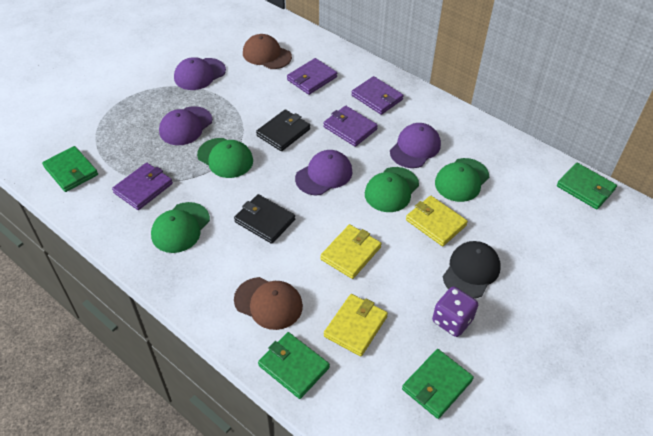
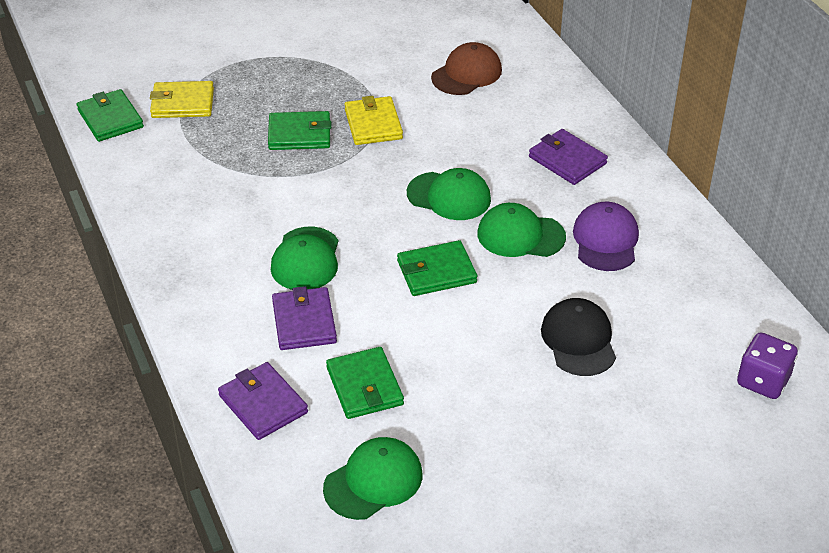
black wallet: [234,194,295,244] [256,109,310,151] = 2 -> none = 0
brown cap: [234,277,303,330] [243,34,292,69] = 2 -> [431,42,502,95] = 1
purple cap: [159,106,212,145] [174,57,226,90] [295,150,352,195] [390,123,441,168] = 4 -> [573,202,639,271] = 1
purple wallet: [112,163,173,210] [287,58,337,95] [323,106,378,147] [351,76,404,115] = 4 -> [218,362,308,440] [272,286,337,350] [529,129,608,185] = 3
yellow wallet: [320,224,382,279] [324,294,388,357] [406,196,468,246] = 3 -> [150,81,214,118] [344,96,403,145] = 2

